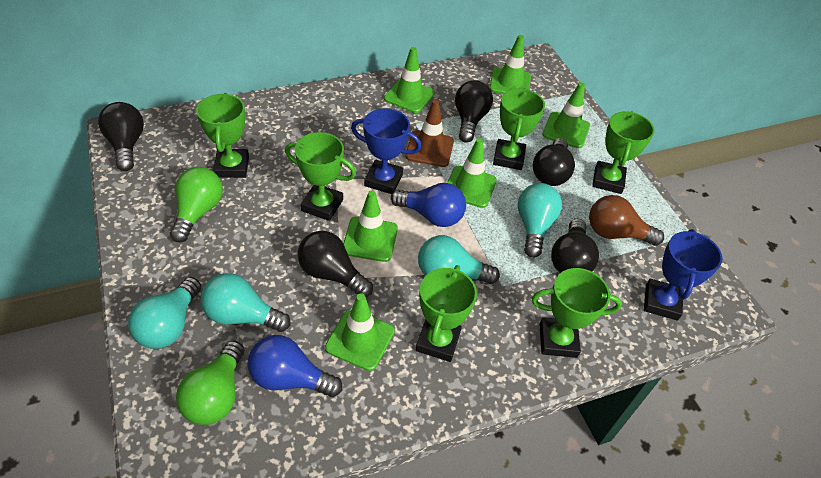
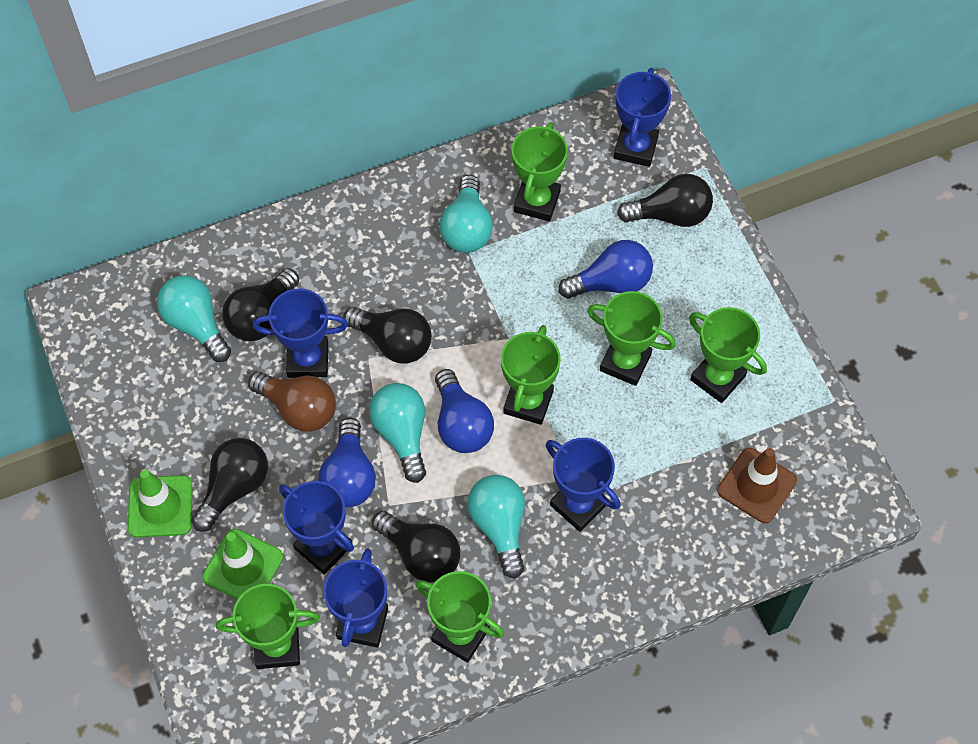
blue light bulb: [248,335,342,397] [391,183,466,227] = 2 -> [318,418,376,508] [435,369,494,453] [558,240,653,299] = 3
blue trophy: [351,109,421,194] [644,229,722,320] = 2 -> [253,288,348,378] [279,481,354,574] [323,548,388,648] [546,438,620,532] [614,68,671,167] = 5
green light bulb: [170,167,223,243] [176,340,244,425] = 2 -> none = 0
green traffic cone: [325,293,395,371] [343,190,398,262] [384,47,435,113] [447,138,497,208] [490,35,531,94] [542,82,590,148] = 6 -> [128,470,193,537] [202,529,283,600] = 2

